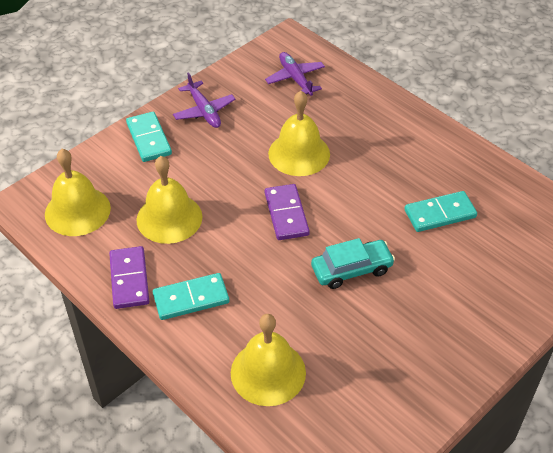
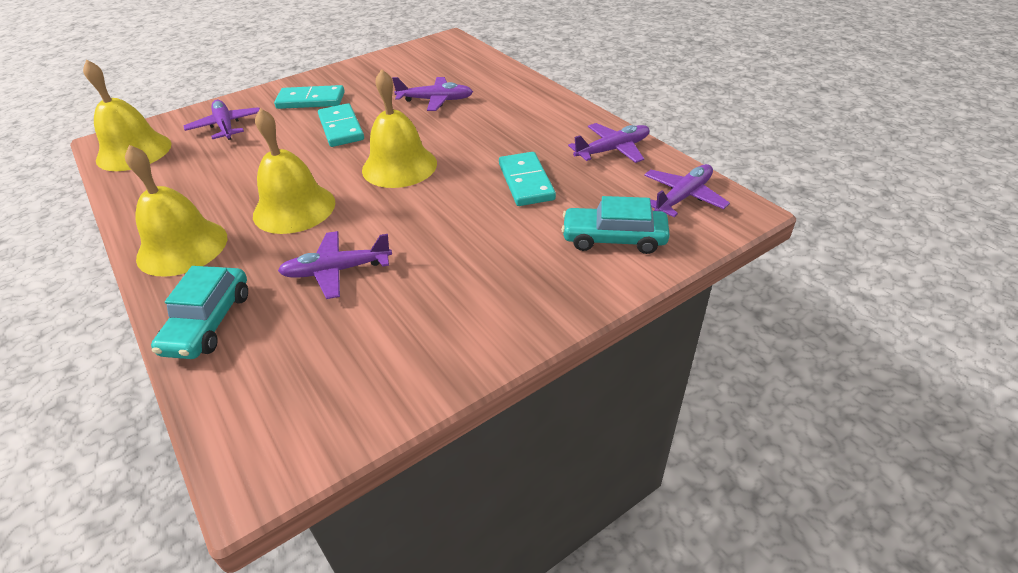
purple domino: [109,246,149,309] [265,184,310,240] = 2 -> none = 0
purple plane: [173,72,235,128] [265,52,325,96] = 2 -> [184,100,260,140] [278,231,392,299] [392,77,473,111] [568,123,650,163] [644,164,730,217] = 5
turquoise car: [311,238,395,289] = 1 -> [151,266,248,359] [561,196,670,254] = 2

